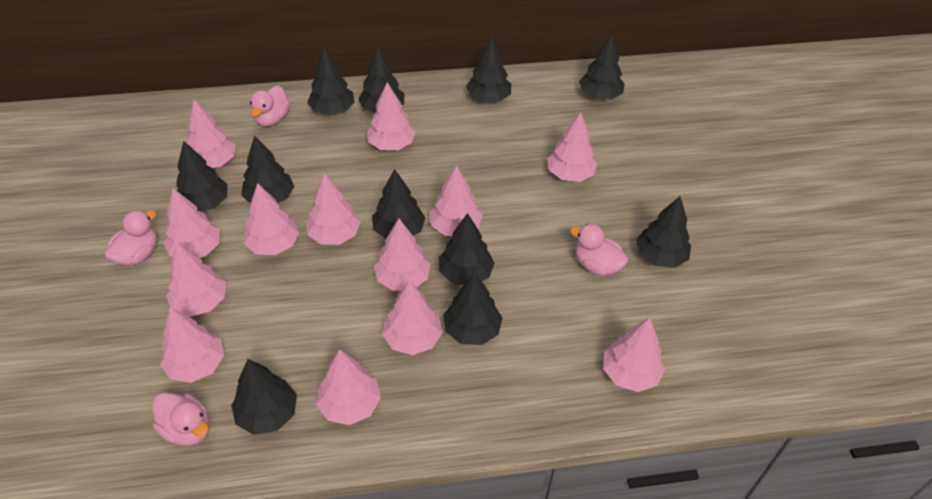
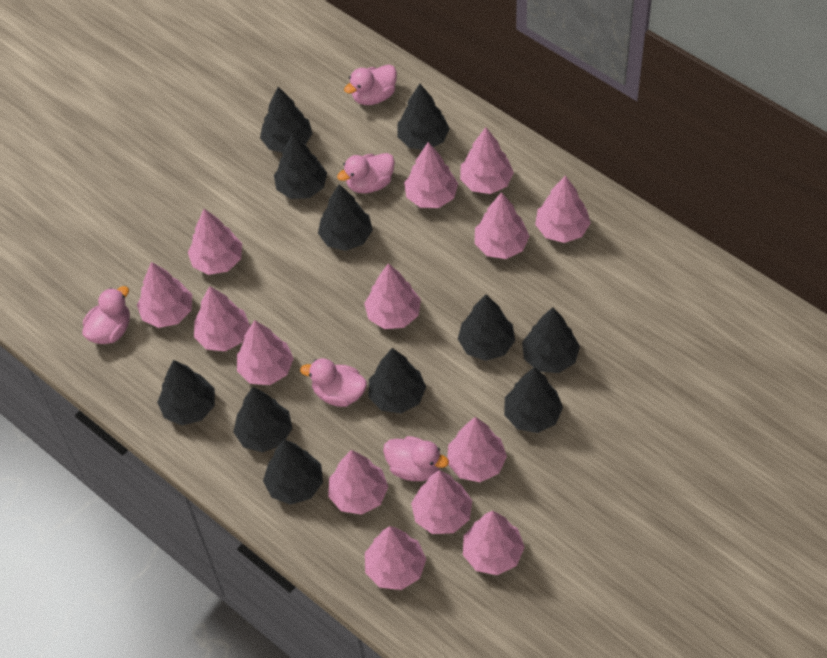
pink duck: [104,210,157,266] [153,393,210,446] [250,85,290,127] [570,224,628,276] = 4 -> [82,286,130,344] [300,358,367,407] [337,153,395,193] [344,64,397,105] [383,436,449,481] = 5
pink tree: [160,307,224,383] [163,188,220,258] [166,242,226,317] [187,100,236,168] [244,183,299,255] [306,173,361,245] [316,349,381,425] [367,82,416,150] [374,218,431,291] [382,280,443,355] [429,165,483,236] [547,112,597,182] [603,317,665,392] = 13 -> [137,262,192,328] [188,209,242,275] [194,286,250,351] [237,320,294,385] [328,450,388,515] [364,263,421,329] [365,526,426,590] [404,142,458,208] [411,470,472,534] [447,417,507,482] [460,127,514,194] [463,511,525,575] [475,192,529,259] [535,176,591,243] = 14

